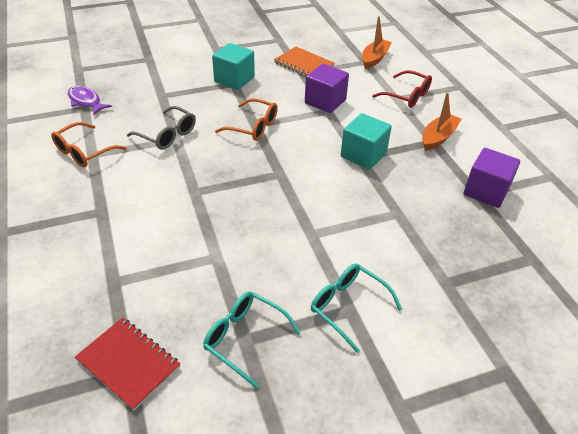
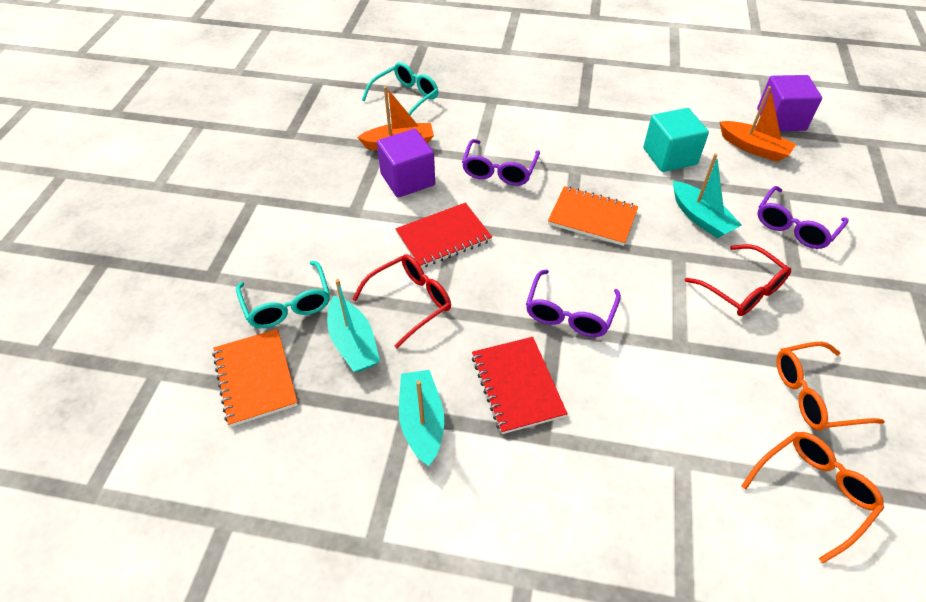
grey glasses: [127,106,196,150] = 1 -> none = 0
orange notebook: [274,47,335,77] = 1 -> [213,329,298,427] [548,186,638,246] = 2
purple fish: [68,86,112,115] = 1 -> none = 0
purple glasses: none = 0 -> [462,139,540,186] [526,270,621,337] [757,186,849,249] = 3
red glasses: [372,70,432,108] = 1 -> [352,254,451,348] [685,244,791,316] = 2
red notebook: [75,318,180,411] = 1 -> [395,203,492,268] [472,337,568,434] = 2
turquoise boat: none = 0 -> [327,279,380,372] [399,370,444,466] [673,153,742,239] = 3
turquoise cube: [212,43,255,90] [341,113,392,170] = 2 -> [643,108,709,172] = 1

